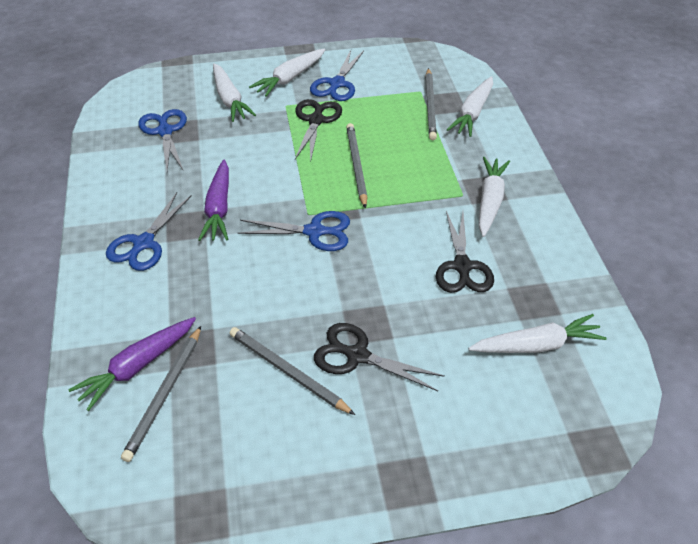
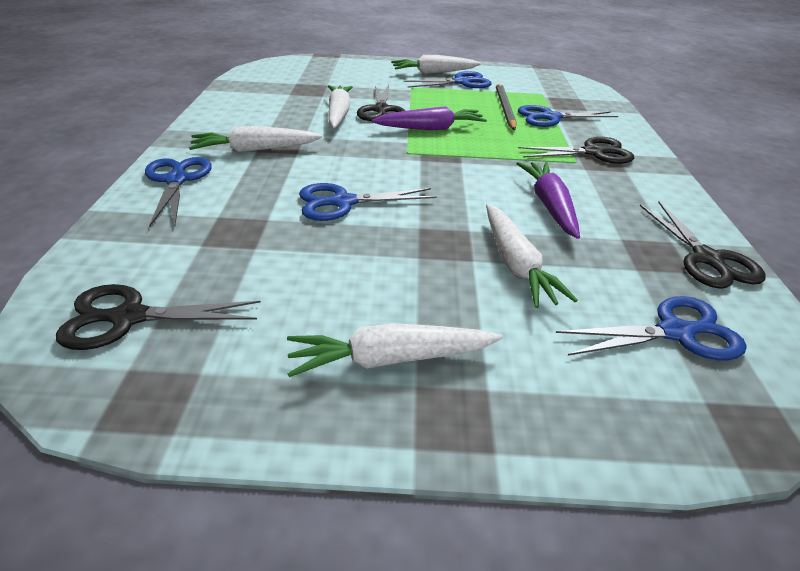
black scissors: [295,99,342,162] [314,323,445,391] [436,211,494,293] = 3 -> [56,284,261,350] [357,85,405,121] [518,137,634,164] [640,202,766,289] = 4
blue scissors: [106,193,191,271] [138,109,187,171] [237,211,350,251] [310,50,364,101] = 4 -> [145,157,212,227] [299,183,436,221] [403,71,492,88] [518,105,618,127] [556,296,747,360] = 5
grey pencil: [121,326,201,462] [229,327,355,415] [346,123,367,209] [425,68,437,140] = 4 -> [496,83,516,130] = 1

